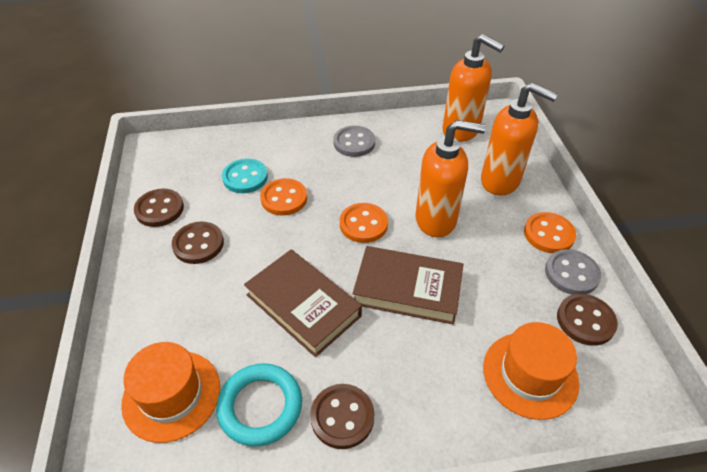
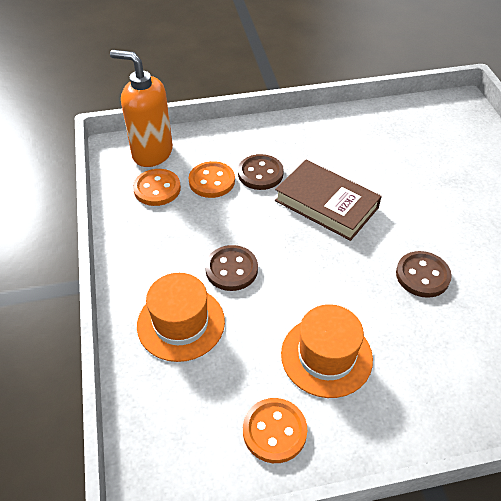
brown book: [244,249,362,357] [353,246,463,325] = 2 -> [275,160,382,241] = 1
brown button: [134,189,184,227] [172,222,224,264] [310,384,374,449] [557,294,618,346] = 4 -> [205,245,258,291] [238,154,284,190] [396,251,452,298] = 3
grey button: [333,126,375,157] [545,249,601,295] = 2 -> none = 0
orange soap dispenser: [415,120,486,237] [442,34,504,142] [481,83,558,196] = 3 -> [110,50,173,167] = 1
turquoise button: [222,158,268,193] = 1 -> none = 0
turquoise ring: [216,363,302,446] = 1 -> none = 0

